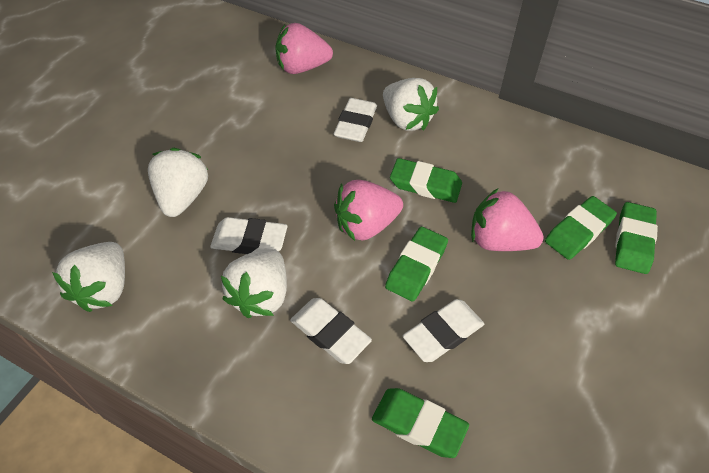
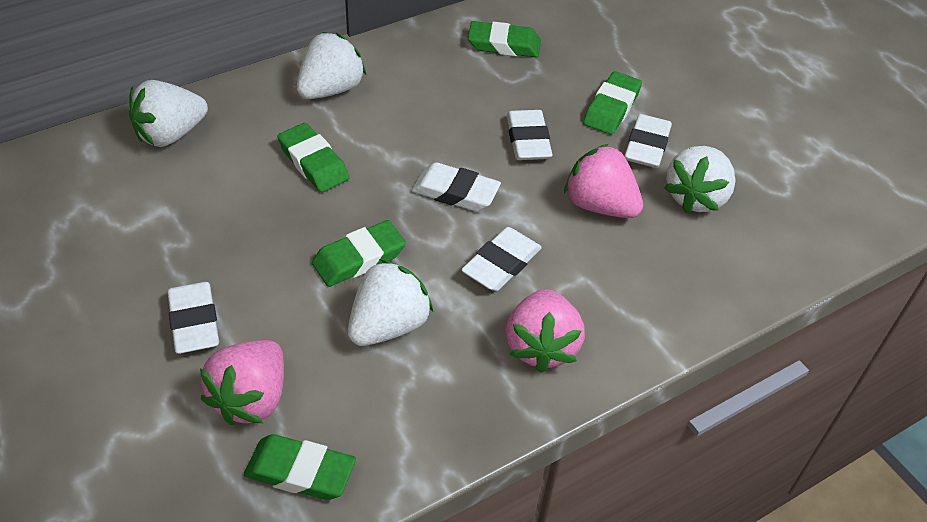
white eraser: [210,217,288,254] [290,298,372,364] [334,98,377,142] [403,299,484,362] = 4 -> [167,282,219,354] [412,162,501,211] [461,227,542,291] [507,110,553,160] [625,114,672,168] = 5

